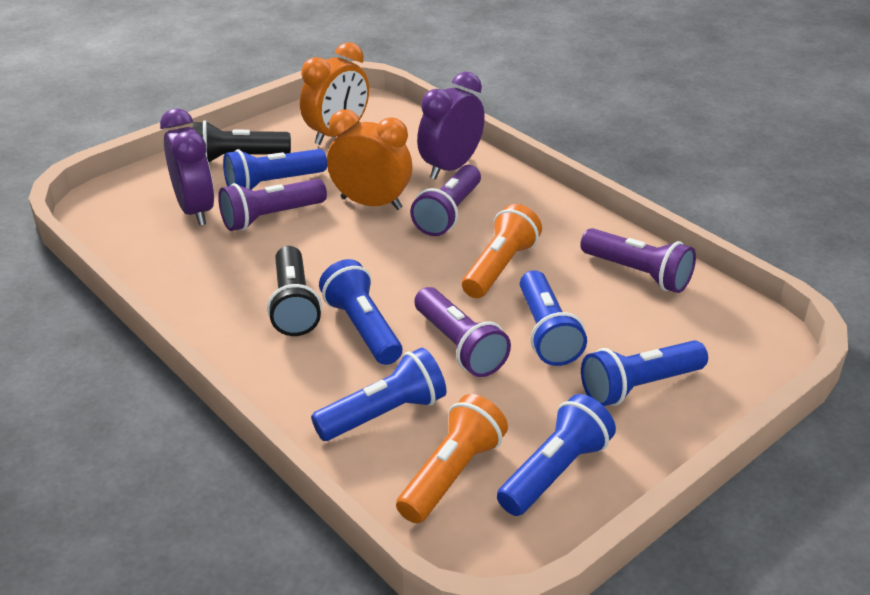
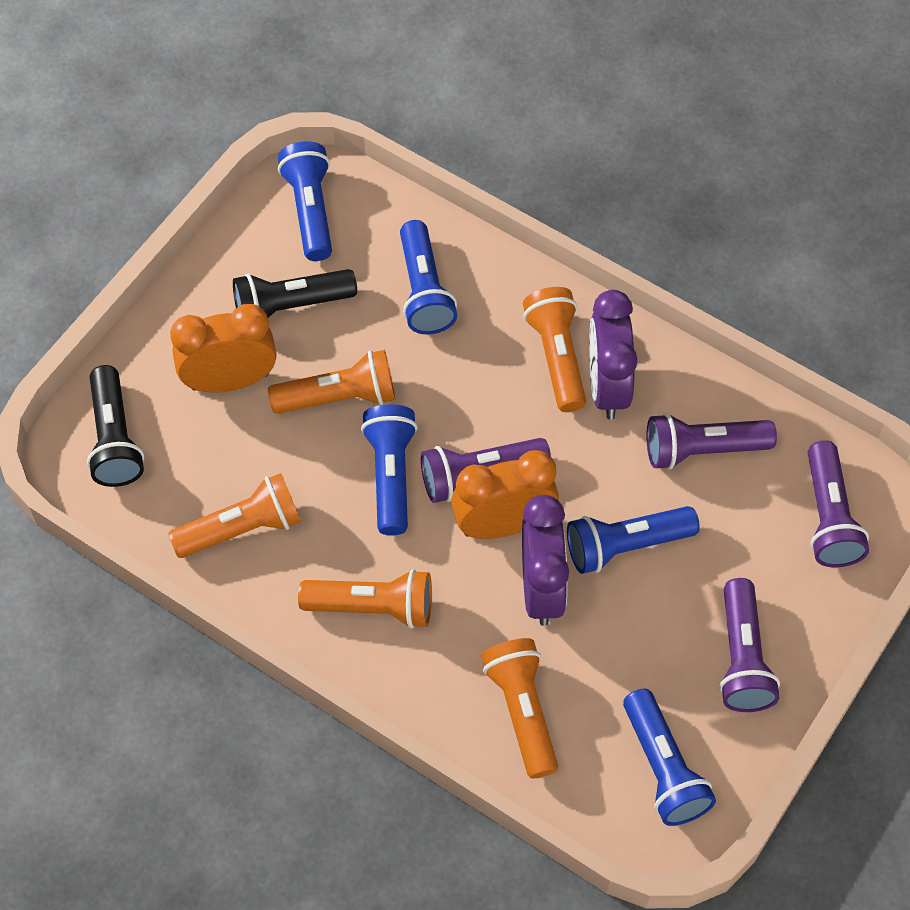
blue flashlight: [223,149,327,190] [311,348,446,441] [319,259,402,365] [497,394,616,516] [520,270,587,366] [581,340,708,406] = 6 -> [278,141,332,261] [361,404,418,535] [400,220,457,335] [567,506,700,574] [623,688,716,826] = 5
orange flashlight: [396,394,508,523] [462,204,542,298] = 2 -> [168,473,301,558] [268,350,395,414] [298,569,432,629] [481,638,558,779] [523,287,586,412] = 5

